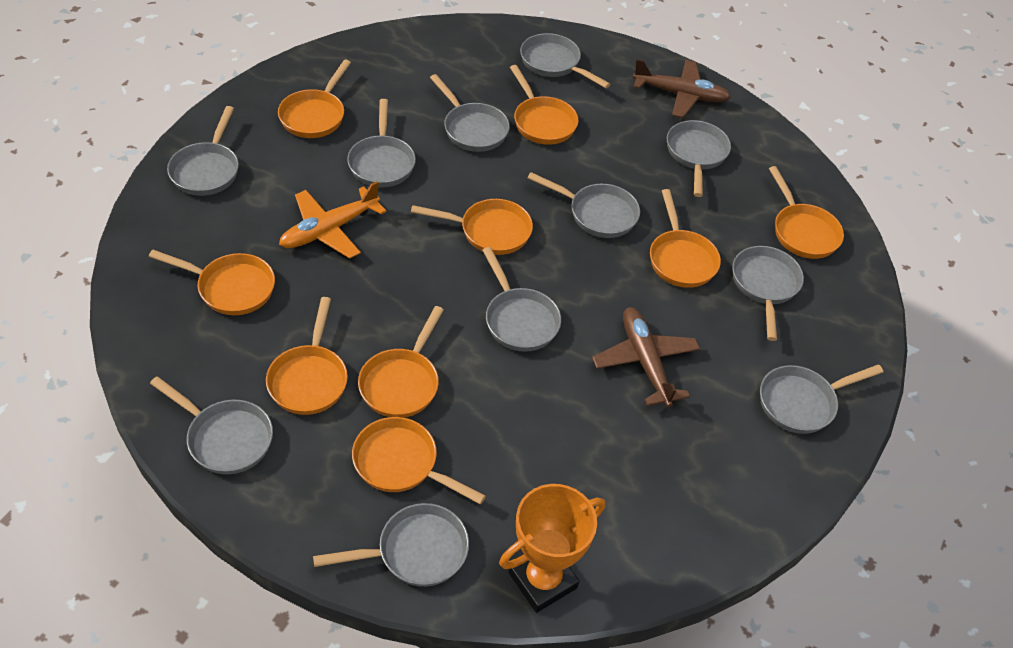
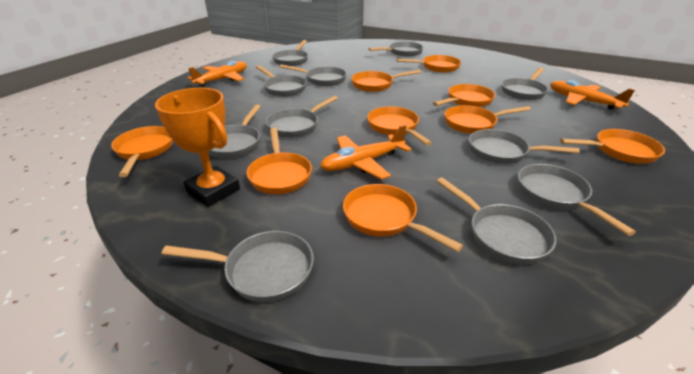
brown plane: [592,307,700,407] [633,59,731,118] = 2 -> none = 0
orange plane: [279,181,386,259] = 1 -> [187,61,247,87] [320,125,412,179] [550,80,635,110] = 3

